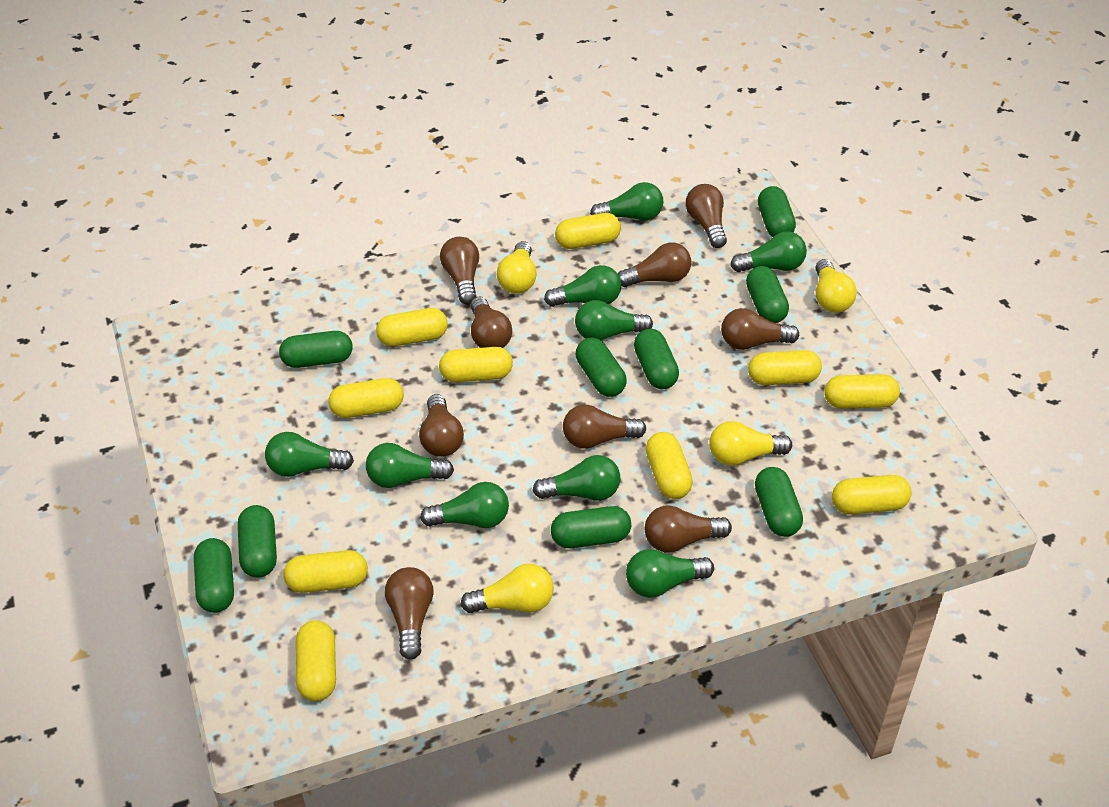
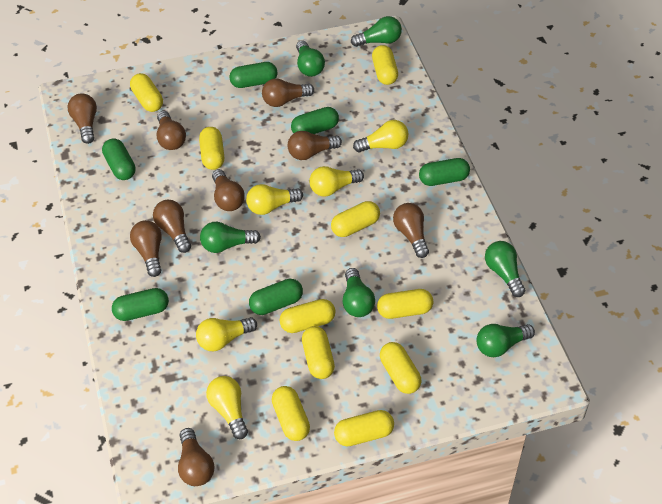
green capsule: [194,538,234,613] [238,505,277,578] [279,331,353,368] [551,506,631,548] [576,337,627,397] [634,329,679,389] [746,266,789,323] [755,467,803,537] [758,186,796,237] = 9 -> [102,138,136,180] [112,288,169,321] [229,62,278,88] [249,279,303,315] [291,107,339,134] [419,158,470,186] = 6
green light bulb: [265,432,354,477] [366,443,454,488] [420,482,509,528] [533,455,621,501] [544,265,621,307] [575,300,653,341] [590,182,663,221] [626,549,714,598] [730,231,807,272] = 9 -> [200,222,261,253] [296,40,325,77] [342,268,375,317] [351,16,402,47] [476,324,535,357] [485,241,525,297] = 6
yellow light bulb: [461,564,554,613] [497,241,537,294] [709,421,792,466] [815,259,857,313] = 4 -> [196,317,257,351] [206,376,248,439] [246,184,303,215] [309,166,364,197] [353,120,408,152] = 5

